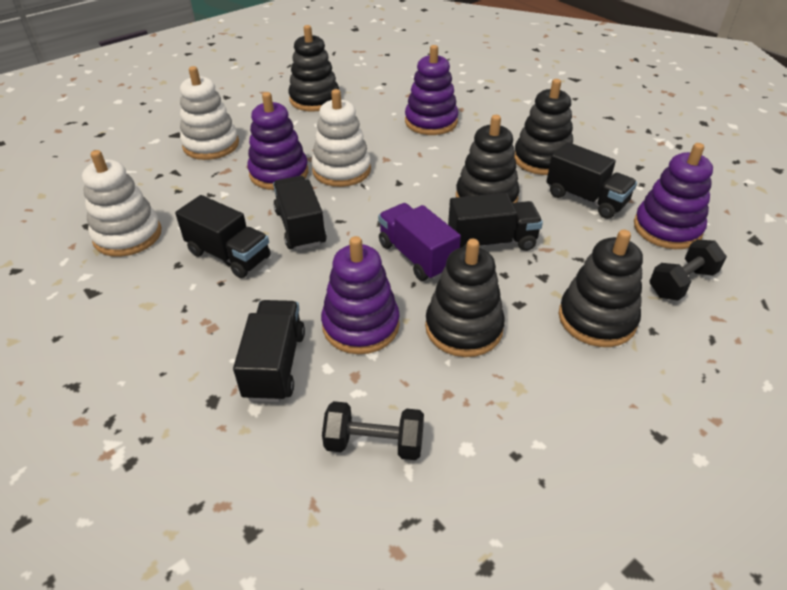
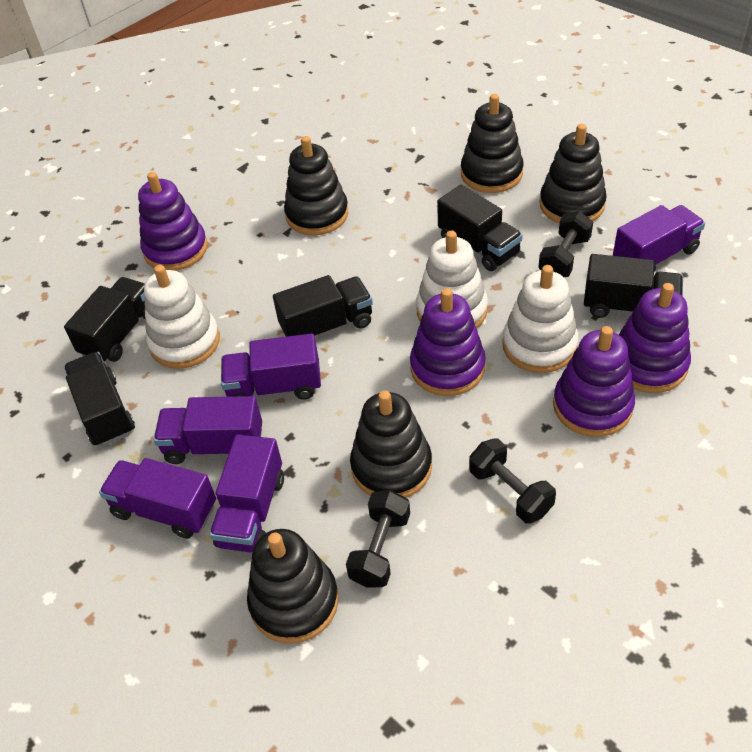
black dumbbell: [322,401,424,460] [649,240,727,300] = 2 -> [346,490,410,588] [469,438,556,523] [538,211,593,277] = 3
purple truck: [378,203,461,281] = 1 -> [99,458,216,539] [154,396,262,464] [209,434,284,552] [221,334,321,399] [613,205,705,272] = 5

